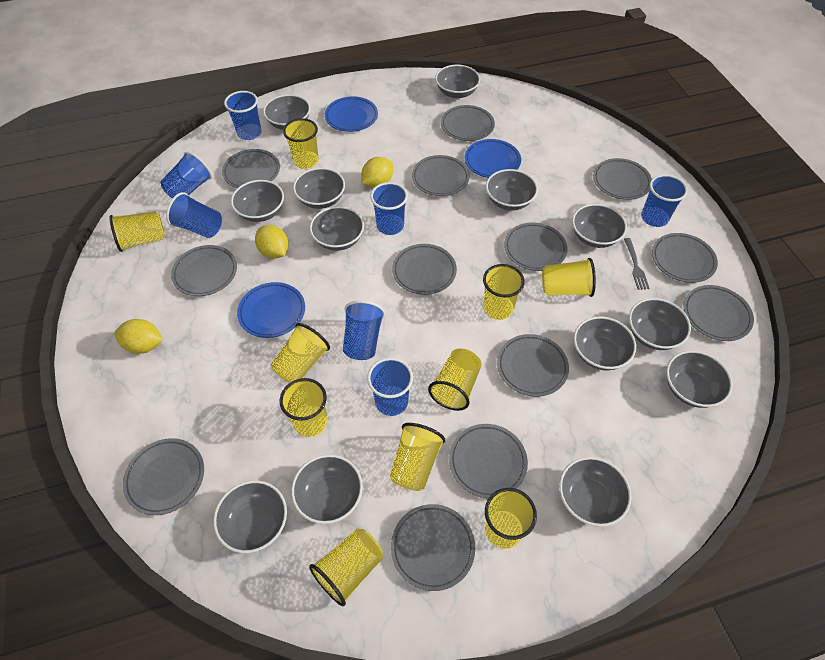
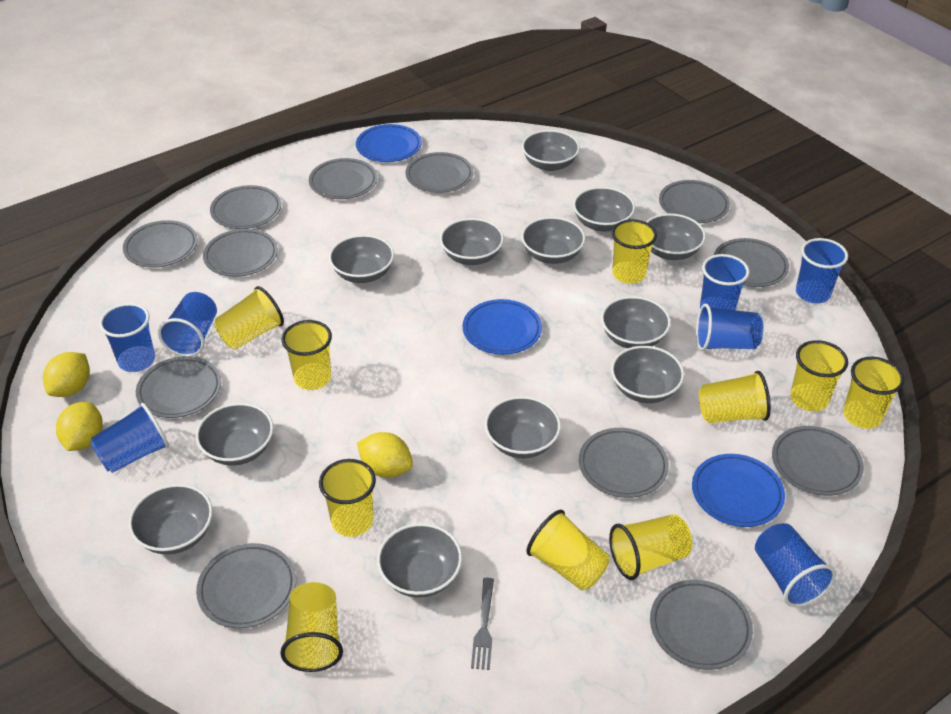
grey bowl: [213,480,287,553] [231,180,284,222] [263,94,310,130] [291,454,363,524] [293,168,345,209] [310,206,364,251] [435,65,480,98] [486,169,538,210] [559,457,632,527] [572,204,627,248] [574,316,636,370] [629,298,691,350] [666,351,733,408] = 13 -> [128,484,213,554] [196,403,273,466] [329,235,394,283] [377,523,462,598] [440,218,504,265] [484,396,561,458] [521,217,585,264] [522,130,580,171] [573,187,635,232] [601,296,671,348] [611,346,684,403] [646,213,706,260] = 12
grey plate: [123,438,204,515] [171,245,237,296] [222,149,280,188] [391,504,475,591] [392,244,457,295] [412,155,470,196] [441,105,495,141] [449,424,528,498] [497,334,569,397] [504,222,568,271] [593,158,652,200] [652,233,718,283] [684,285,754,341] = 13 -> [123,220,198,268] [136,356,221,418] [196,543,296,628] [203,229,278,277] [210,185,281,229] [309,158,377,199] [406,152,473,193] [579,428,669,498] [650,580,753,670] [659,180,730,223] [714,238,789,287] [772,426,864,496] = 12

